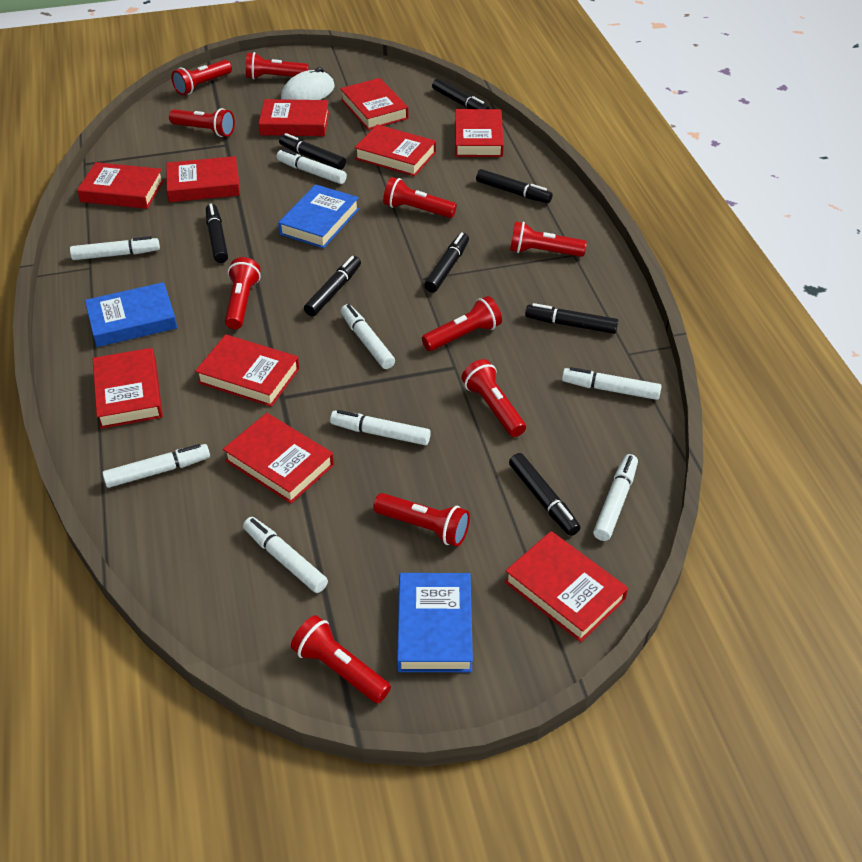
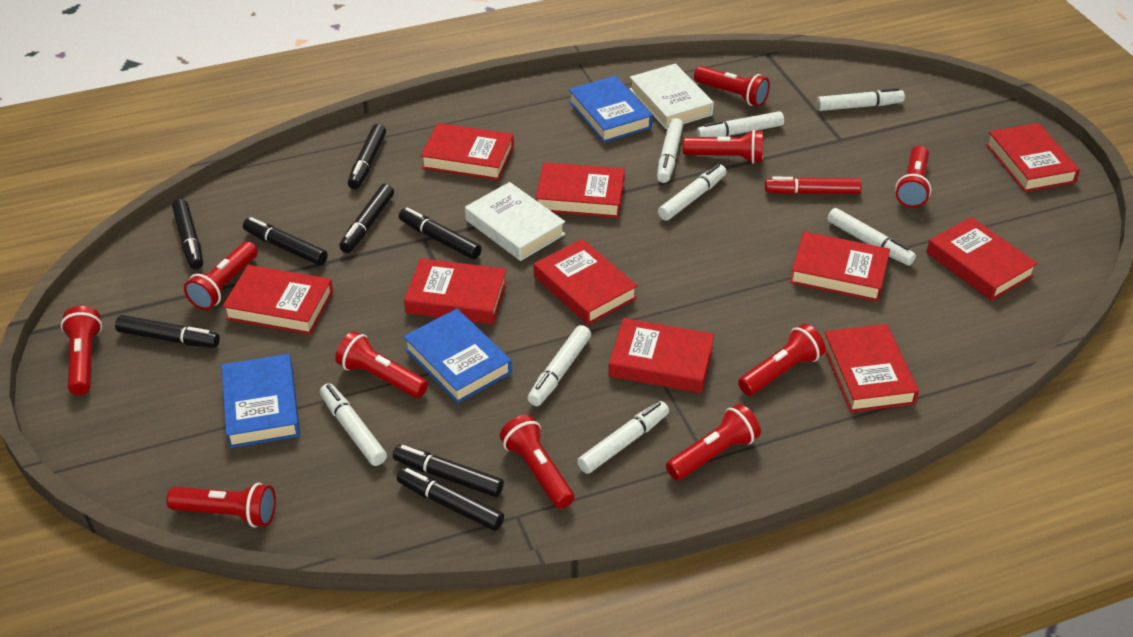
red marker: none = 0 -> [765,177,862,194] = 1
white book: none = 0 -> [465,182,565,261] [629,64,714,129] = 2
white mouse: [281,67,335,100] = 1 -> none = 0

